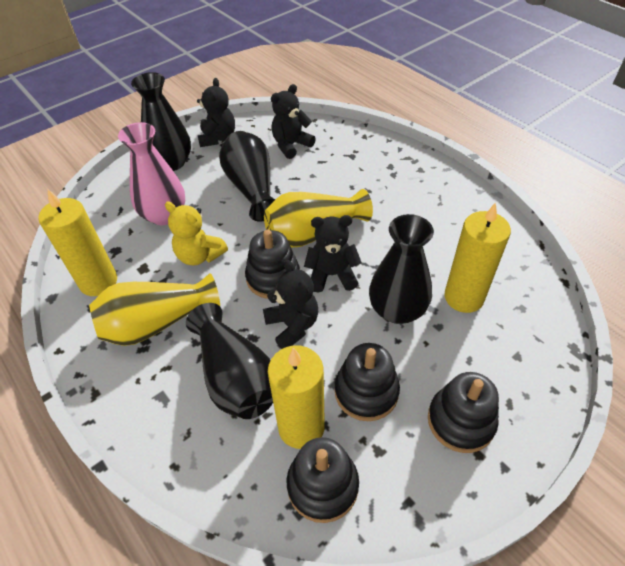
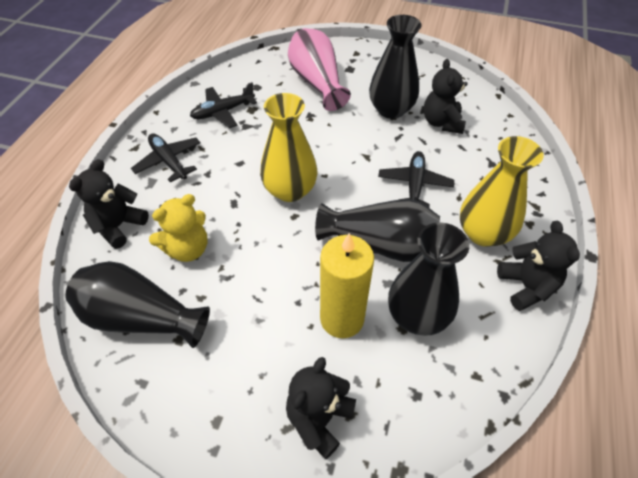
black plane: none = 0 -> [131,133,201,183] [190,82,257,128] [378,151,454,207] = 3
black stacking toy: [245,230,300,299] [287,437,359,523] [335,343,400,421] [428,372,499,453] = 4 -> none = 0
yellow candle: [38,189,117,296] [268,345,325,449] [444,202,511,313] = 3 -> [320,233,374,338] = 1

